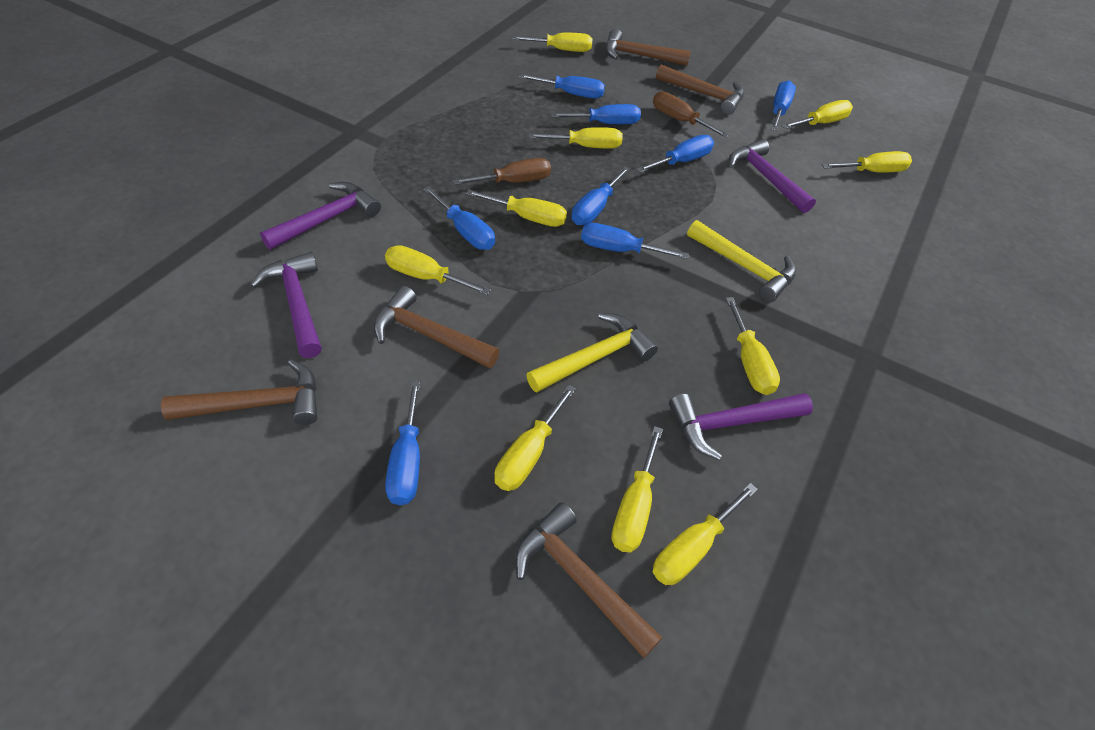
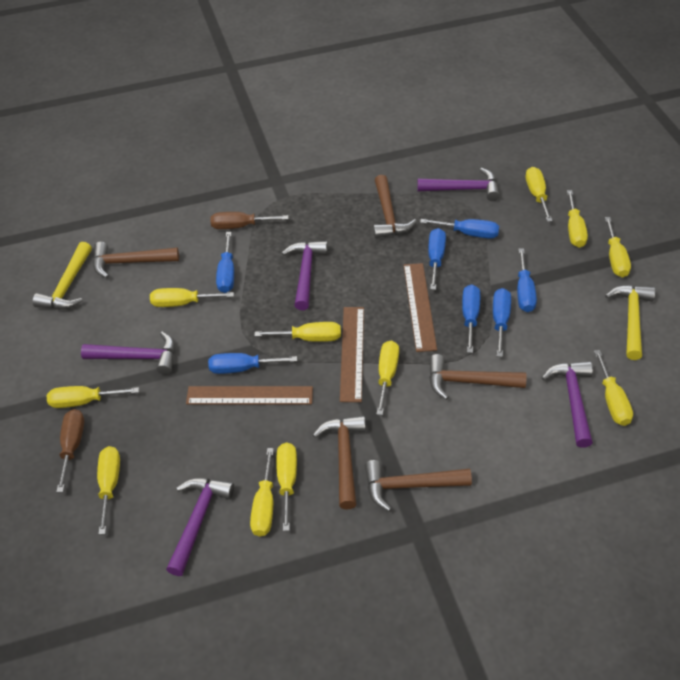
blue screwdriver: [385,381,420,505] [423,186,495,250] [519,74,605,98] [551,104,641,124] [572,166,630,225] [581,223,689,259] [637,135,714,173] [771,80,796,131] = 8 -> [208,353,297,374] [216,232,234,293] [420,219,499,239] [428,228,446,290] [462,285,480,353] [493,288,511,357] [517,248,537,312] = 7
brown ruler: none = 0 -> [186,386,313,404] [340,307,364,402] [404,263,437,352] = 3
purple hammer: [250,252,322,358] [260,182,381,250] [669,393,813,460] [729,139,816,213] = 4 -> [81,332,175,375] [166,478,234,576] [282,241,328,310] [417,168,500,201] [542,361,593,448] = 5
yellow screwdriver: [385,245,491,295] [466,189,567,227] [495,385,576,491] [512,33,592,52] [528,127,623,149] [612,426,663,553] [653,483,758,585] [726,297,780,395] [782,100,853,129] [822,151,912,173] = 10 -> [47,386,139,408] [97,446,120,535] [150,288,234,307] [250,448,274,537] [255,322,341,342] [276,442,297,531] [377,340,399,415] [526,167,553,222] [567,190,588,248] [594,350,633,426] [605,217,631,278] = 11

